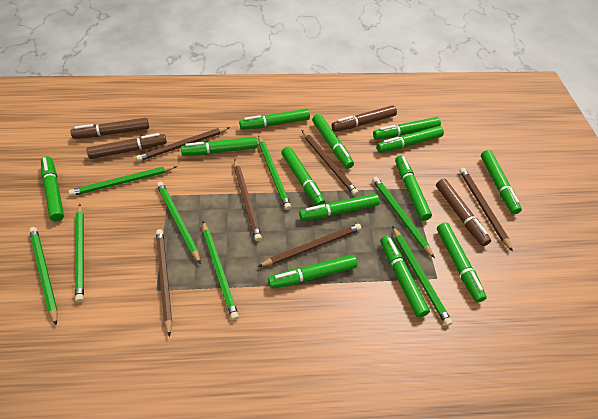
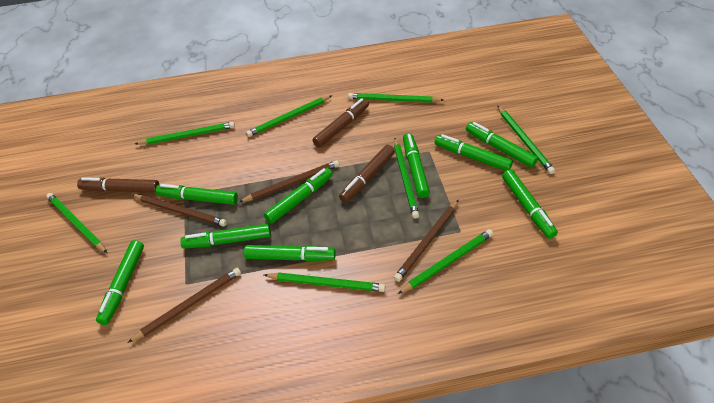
brown marker: [71,118,149,139] [87,133,167,159] [332,105,397,132] [436,179,491,246] = 4 -> [77,177,159,193] [312,98,369,147] [339,145,395,203] = 3
brown pencil: [136,127,230,162] [156,229,172,337] [234,159,262,241] [258,224,361,267] [302,130,359,196] [459,168,513,252] = 6 -> [128,268,241,343] [132,194,227,227] [239,160,339,202] [394,200,459,282] = 4
green marker: [41,156,64,221] [181,137,258,156] [239,109,310,130] [268,255,357,289] [281,147,325,206] [299,193,380,221] [312,114,354,169] [373,117,441,140] [377,126,444,153] [380,235,430,318] [395,155,432,221] [437,223,487,302] [481,150,522,214] = 13 -> [96,240,144,325] [156,184,238,205] [180,224,271,249] [244,245,336,261] [264,168,333,224] [403,133,430,198] [434,134,513,171] [466,122,538,168] [502,169,558,239] = 9

